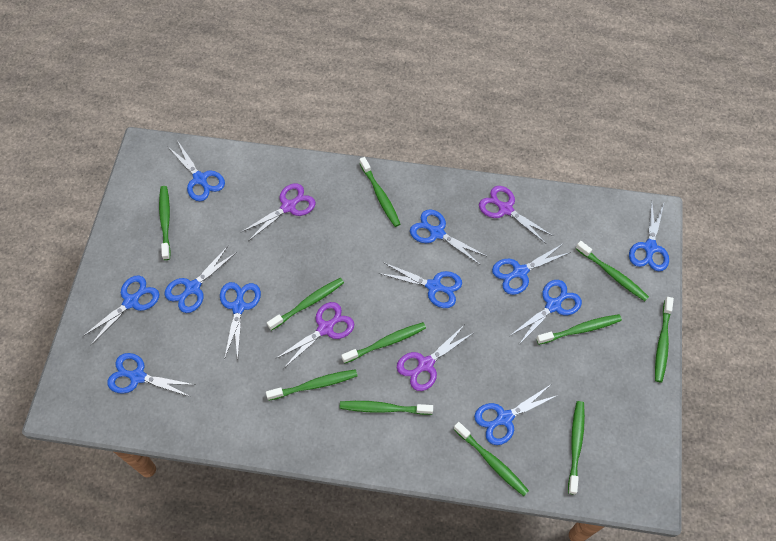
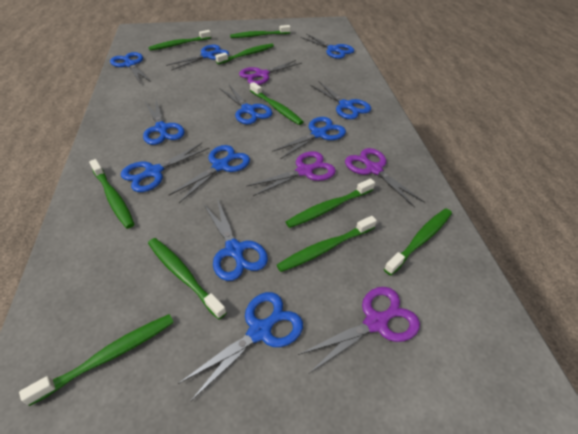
green toothbrush: [159,186,171,260] [266,369,357,401] [267,278,344,331] [340,401,433,415] [341,322,426,363] [359,157,400,227] [454,422,529,496] [536,314,622,345] [568,401,585,495] [576,241,649,301] [655,297,674,382] = 11 -> [19,314,174,406] [89,159,134,229] [148,30,211,51] [148,238,227,319] [215,43,274,64] [230,25,291,38] [250,82,303,125] [277,216,377,272] [286,178,375,228] [384,208,452,275] = 10

